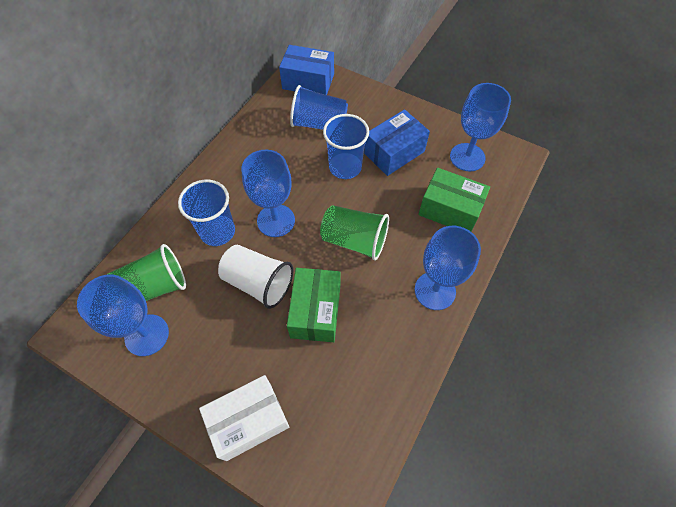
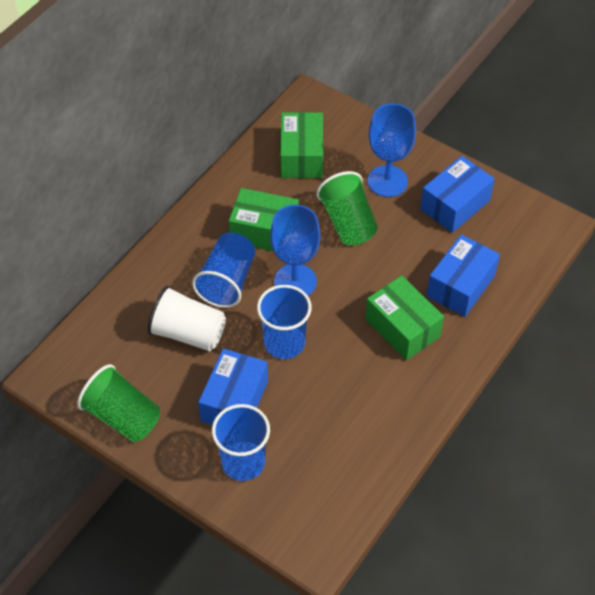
blue box: [279,45,334,95] [364,109,430,176] = 2 -> [198,348,268,425] [420,156,495,233] [427,234,500,317] = 3
blue goblet: [77,275,169,356] [241,150,295,237] [415,226,481,310] [450,83,511,172] = 4 -> [270,205,320,296] [368,103,416,197] = 2
green box: [287,268,341,342] [418,168,490,232] = 2 -> [229,188,299,251] [280,112,323,178] [365,275,444,361] = 3
white box: [199,375,289,461] = 1 -> none = 0

